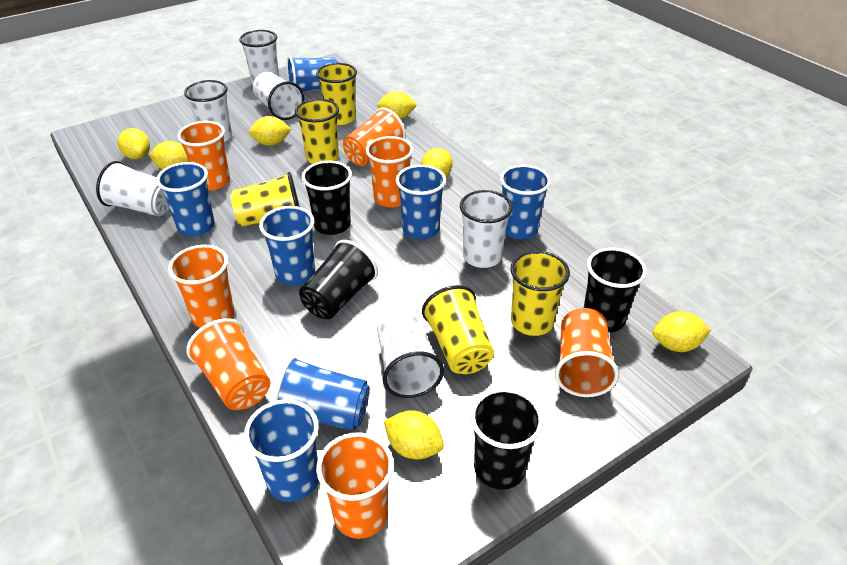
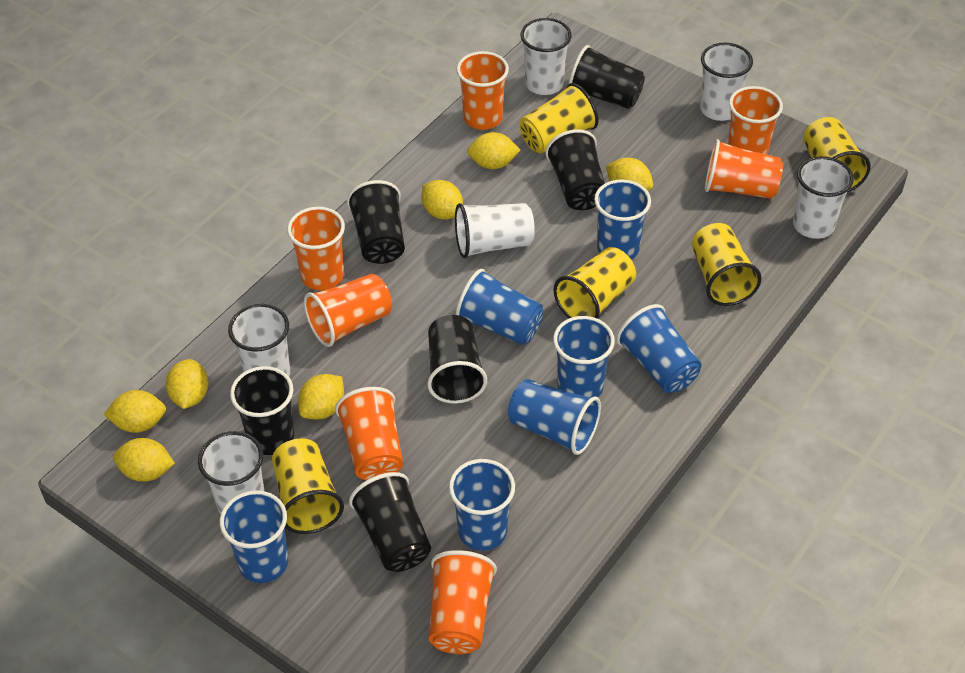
black cup: [299,240,378,319] [302,161,352,235] [470,388,543,490] [584,248,647,333] = 4 -> [230,366,294,455] [347,180,405,264] [349,472,431,572] [427,315,487,404] [545,129,605,210] [568,45,645,109] = 6

